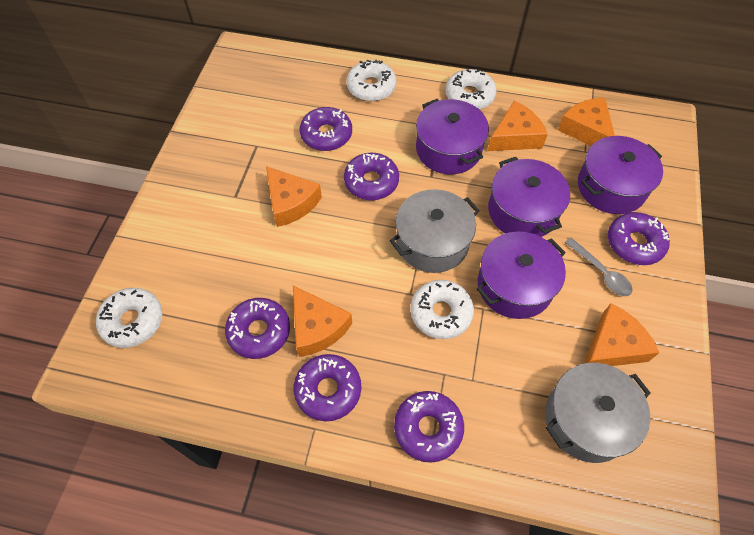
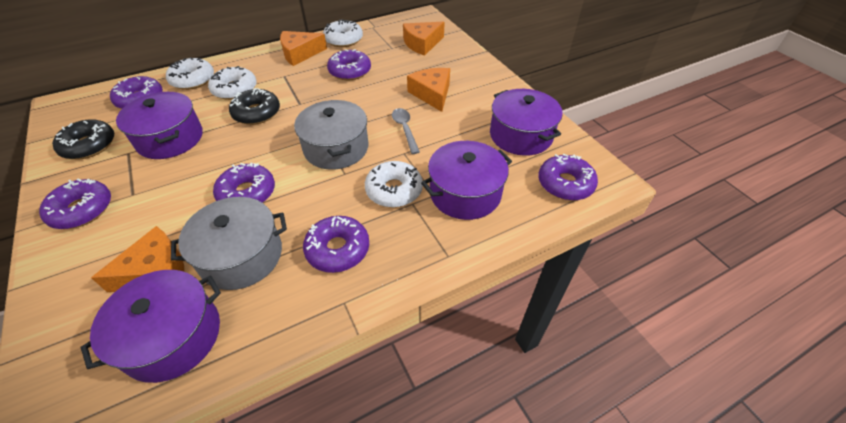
black donut: none = 0 -> [52,119,114,160] [229,88,280,125] = 2
orange cheese: [266,166,322,227] [293,286,352,357] [487,101,548,151] [558,98,615,146] [584,304,659,366] = 5 -> [91,226,184,292] [280,31,327,66] [403,22,445,56] [407,68,450,112] = 4

